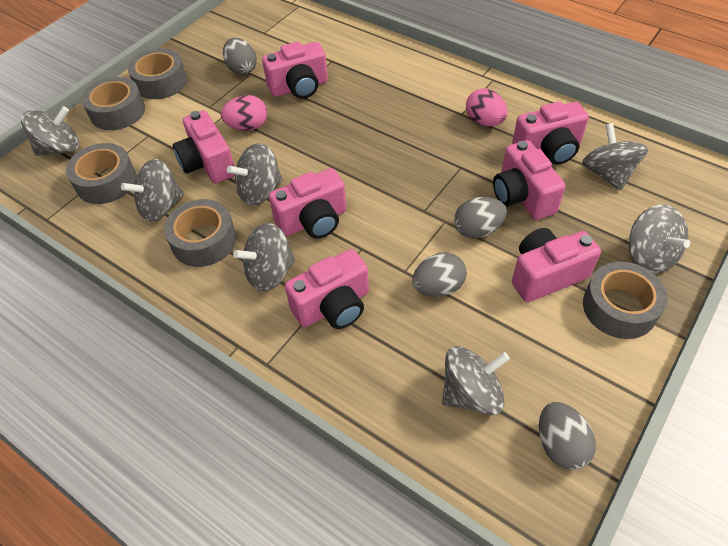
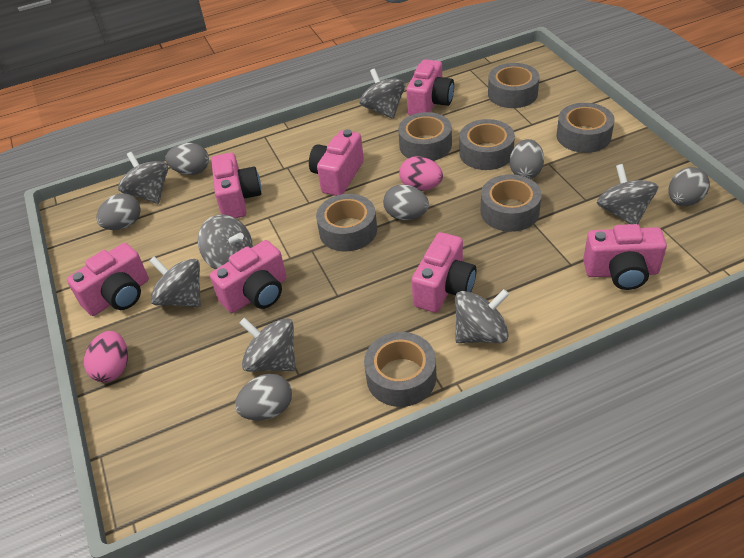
grey egg: [223,38,257,75] [412,252,467,297] [454,197,507,239] [539,402,596,470] = 4 -> [96,193,141,230] [165,143,209,175] [235,373,292,420] [383,185,429,220] [510,139,544,179] [668,167,710,206] = 6
grey tape: [66,143,137,204] [81,77,145,130] [128,48,187,99] [164,199,236,267] [583,262,668,339] = 5 -> [316,194,377,252] [364,332,436,407] [398,112,452,161] [459,119,515,170] [481,174,542,232] [488,63,539,108] [557,103,615,153] = 7

